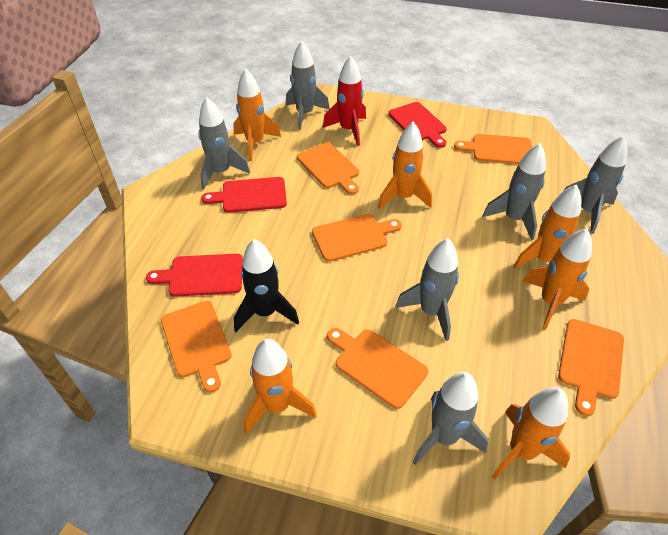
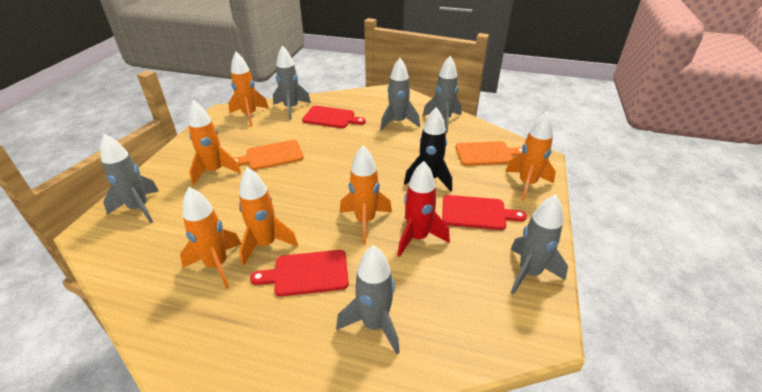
orange cutting board: [161,301,232,393] [297,142,359,194] [312,214,402,262] [327,328,428,409] [454,134,532,164] [558,319,624,416] = 6 -> [234,140,304,170] [455,141,522,166] = 2

